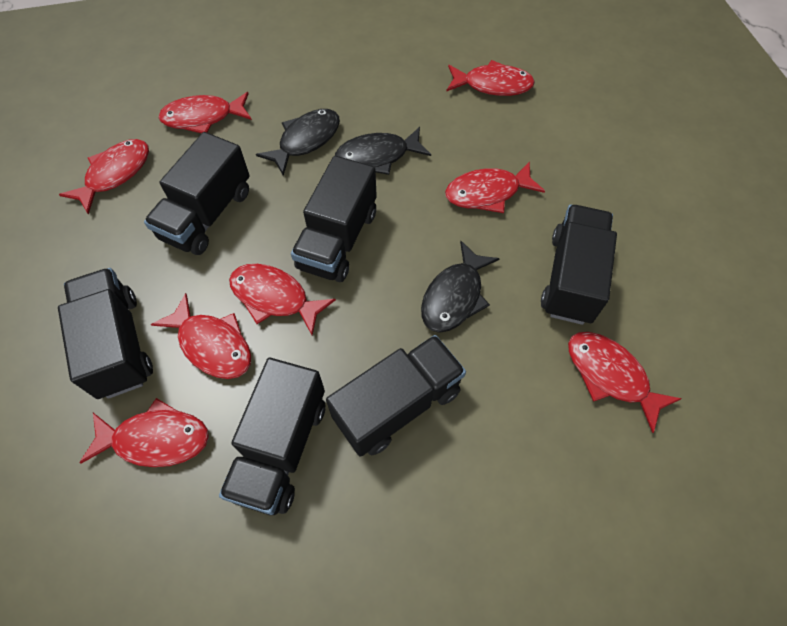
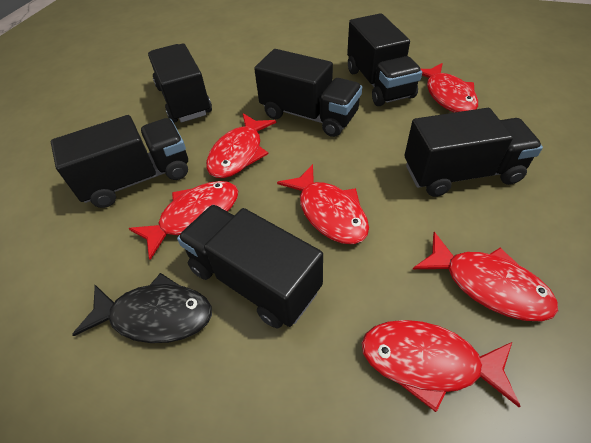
black fish: [256,109,340,176] [335,127,431,175] [421,241,500,333] = 3 -> [72,273,212,343] = 1
red fish: [59,139,149,215] [80,398,209,467] [151,293,251,379] [159,92,252,134] [229,264,336,335] [445,161,545,213] [446,60,535,96] [568,332,682,433] = 8 -> [128,181,238,260] [206,113,276,178] [277,164,369,244] [361,320,521,412] [413,232,558,322] [421,63,478,113] = 6

